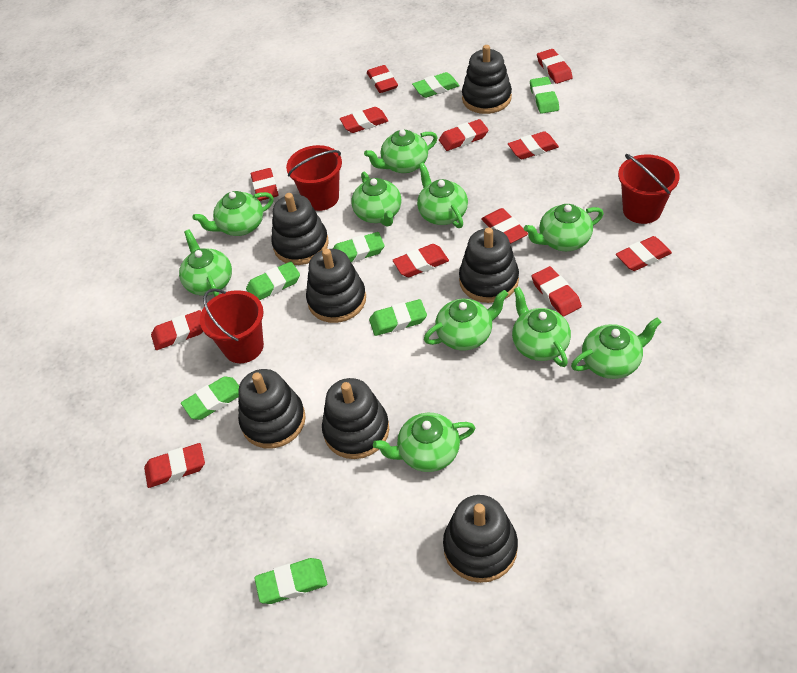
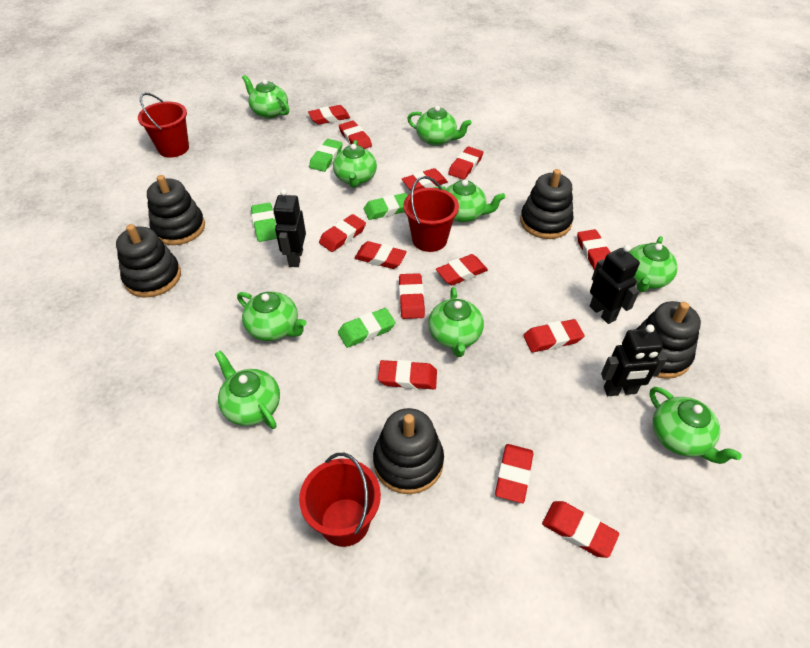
black robot: none = 0 -> [273,189,306,267] [590,245,640,324] [601,324,667,396] = 3
black stacking toy: [238,369,306,449] [271,193,329,265] [306,249,366,323] [322,378,389,459] [443,495,518,583] [459,228,519,303] [462,45,512,114] = 7 -> [116,224,181,297] [147,175,205,245] [373,408,444,494] [520,169,574,239] [637,301,701,379] = 5
green eraser: [181,376,239,420] [246,261,300,300] [254,558,327,604] [333,232,384,263] [369,299,427,336] [412,72,460,98] [530,77,559,114] = 7 -> [251,203,277,242] [309,139,343,172] [338,308,396,348] [364,193,408,220] = 4
green teapot: [179,230,232,297] [192,191,274,236] [352,172,401,227] [364,129,438,173] [373,413,475,472] [417,163,468,228] [424,290,508,351] [512,287,571,367] [524,204,604,251] [571,317,662,379] = 10 -> [215,350,280,429] [237,292,306,341] [242,75,289,119] [333,140,377,188] [407,106,472,146] [428,287,484,357] [433,180,505,222] [629,236,678,292] [650,387,742,464] = 9
red eraser: [144,443,205,488] [151,310,203,350] [251,168,278,201] [340,107,388,133] [367,65,398,93] [393,244,449,277] [439,119,488,151] [482,208,528,244] [508,131,559,159] [532,266,582,316] [537,49,573,84] [616,236,672,271] = 12 -> [308,105,350,125] [319,214,366,252] [339,120,372,149] [354,241,407,269] [378,360,437,389] [399,273,425,319] [402,168,448,191] [436,254,488,285] [448,146,483,180] [495,444,533,503] [523,319,584,352] [542,501,619,558] [577,229,611,270] = 13

